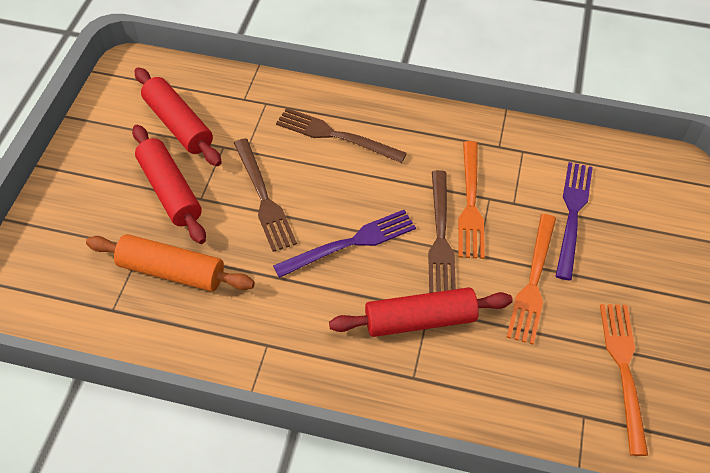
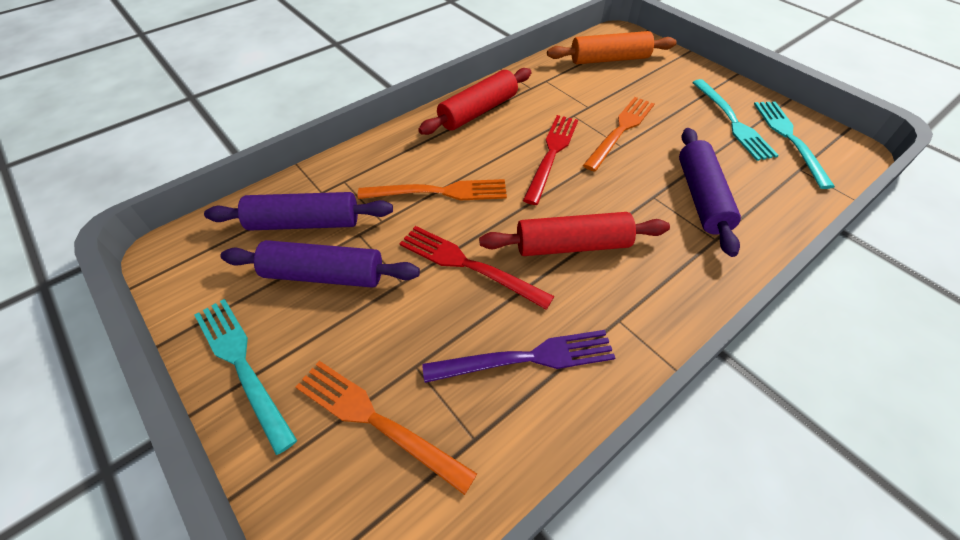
brown fork: [234,138,297,252] [276,108,407,163] [428,170,456,293] = 3 -> none = 0
purple fork: [273,210,416,278] [556,162,593,280] = 2 -> [422,330,615,383] = 1
purple rolling pin: none = 0 -> [204,192,393,231] [221,240,420,287] [679,128,741,257] = 3
red fork: none = 0 -> [399,226,554,310] [523,115,578,205] = 2
red rolling pin: [132,125,206,244] [135,67,222,166] [329,287,513,337] = 3 -> [418,68,531,135] [479,212,670,256] = 2
turquoise fork: none = 0 -> [194,299,297,455] [692,79,779,161] [754,101,835,189] = 3

